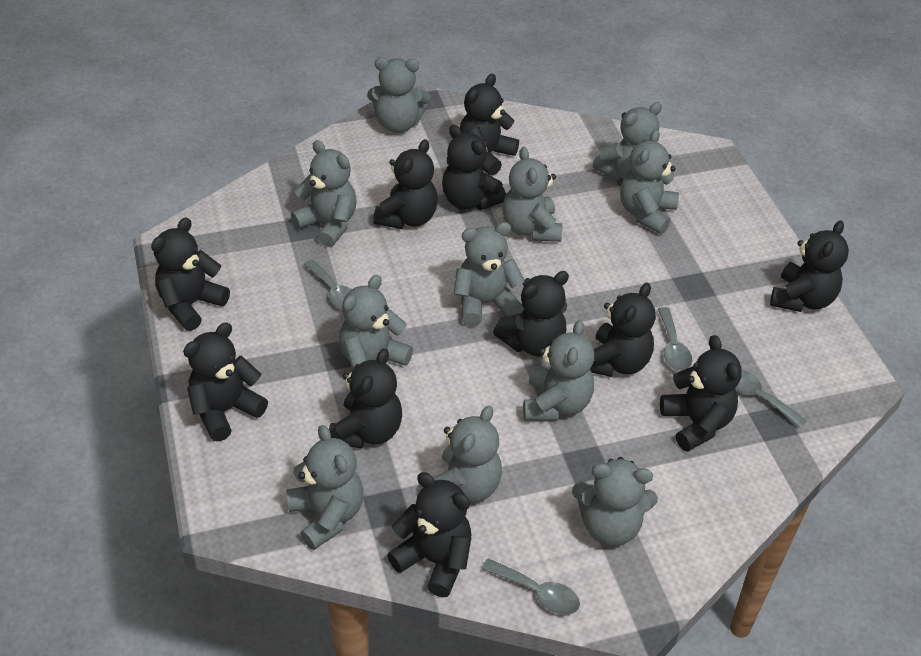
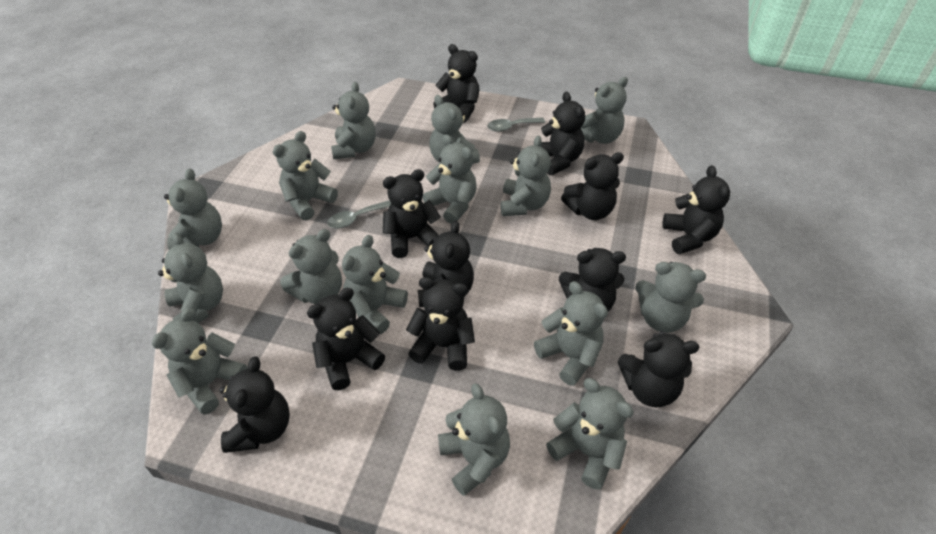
grey spoon: [303,259,352,309] [481,558,580,615] [658,307,692,371] [735,369,807,428] = 4 -> [327,200,391,229] [487,118,545,132] = 2
grey teddy bear: [286,425,363,550] [291,140,357,247] [339,275,413,370] [367,57,430,133] [432,405,502,502] [454,222,525,326] [502,147,562,242] [523,320,594,421] [572,457,658,546] [593,102,662,180] [620,130,679,234] = 11 -> [152,308,247,414] [158,233,223,323] [164,168,222,250] [273,131,338,221] [280,229,342,304] [331,82,376,159] [342,235,408,334] [423,134,477,224] [429,95,480,164] [438,383,510,496] [501,136,551,216] [534,281,608,386] [546,378,634,489] [581,77,628,144] [635,262,706,333] = 15

